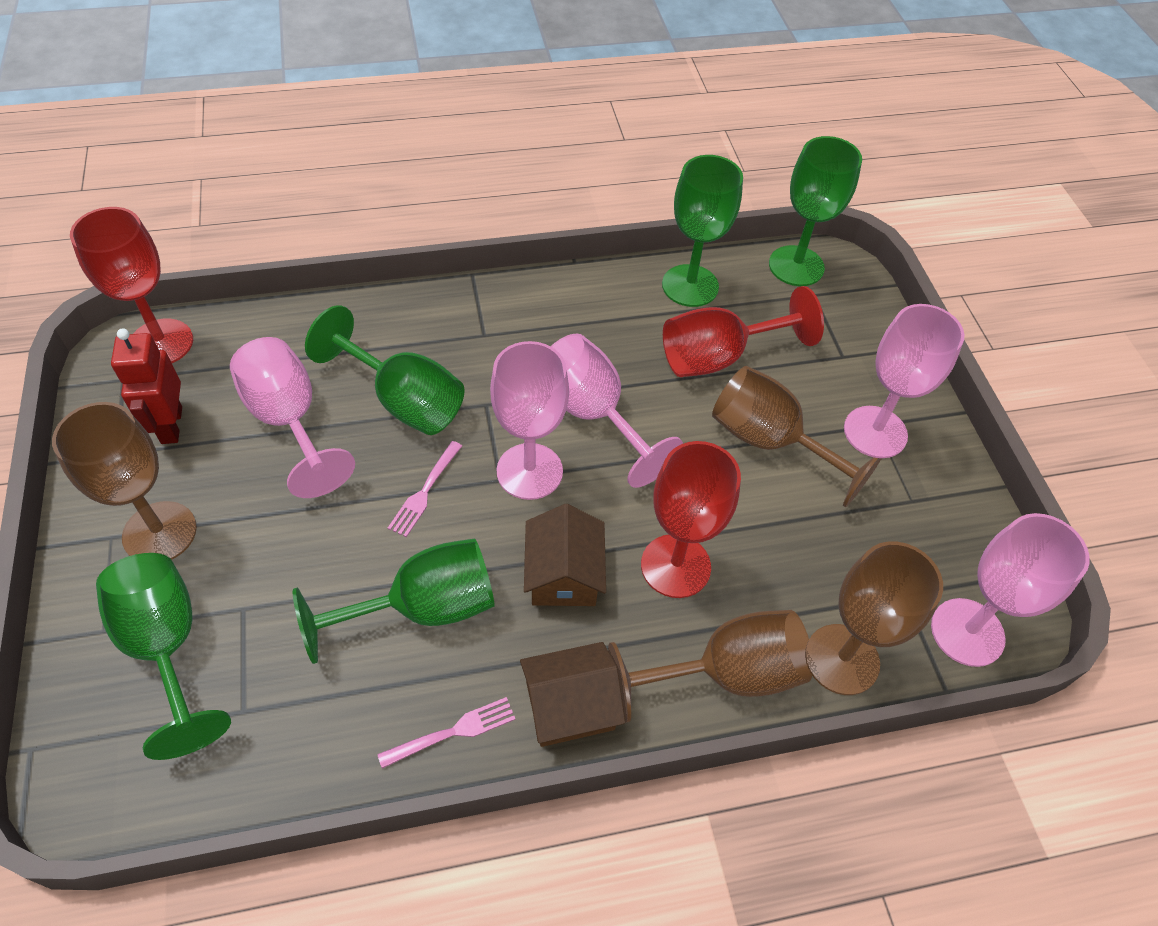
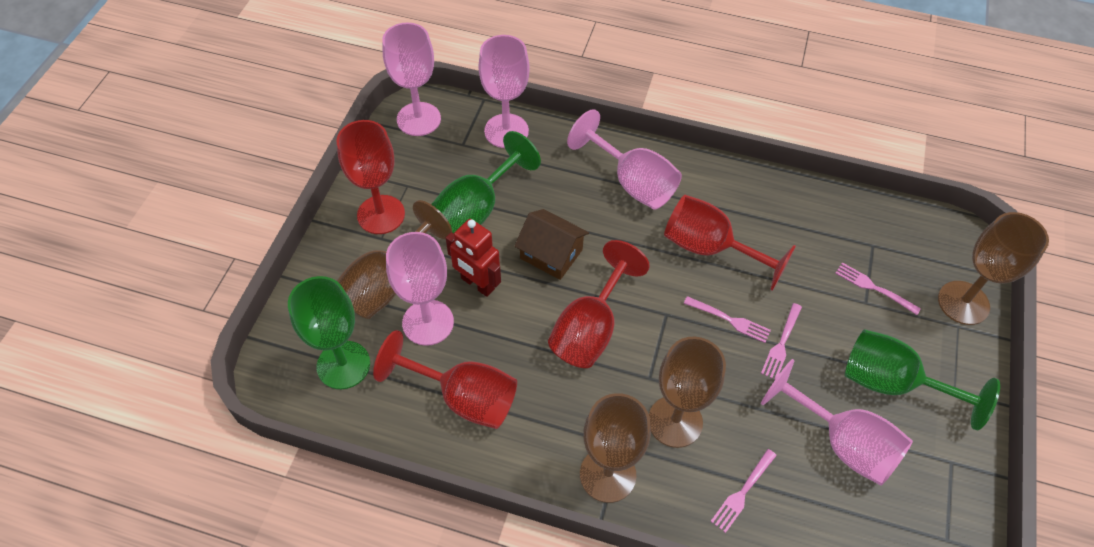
brown house: [520,642,625,747] [524,504,606,606] = 2 -> [514,209,589,280] = 1
green goblet: [96,553,231,760] [293,538,495,664] [305,305,465,435] [662,155,743,307] [769,136,862,286] = 5 -> [288,276,370,389] [431,131,541,234] [845,329,1000,430] = 3
pink fork: [377,697,515,768] [388,441,462,537] = 2 -> [683,296,771,343] [710,449,777,533] [761,303,802,380] [835,262,921,315] = 4
red goblet: [70,207,193,363] [641,441,741,598] [663,286,824,377] = 3 -> [336,120,405,234] [373,330,517,429] [548,240,650,368] [664,195,796,291] = 4

